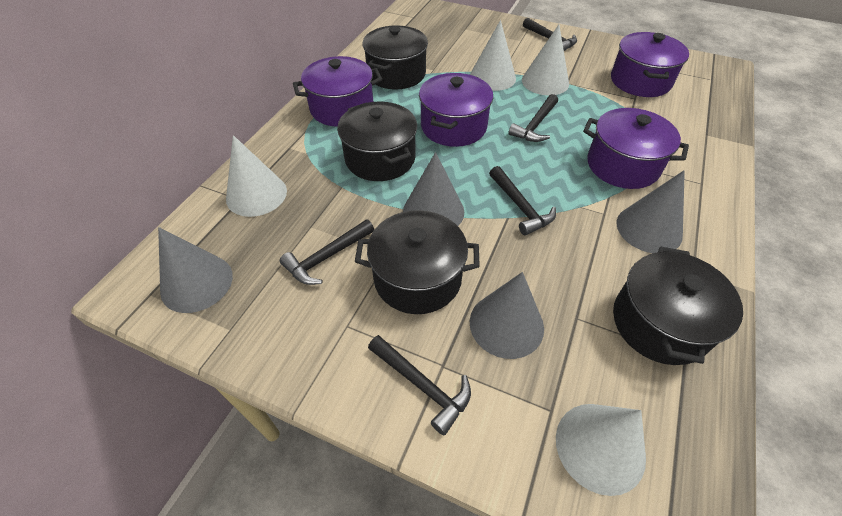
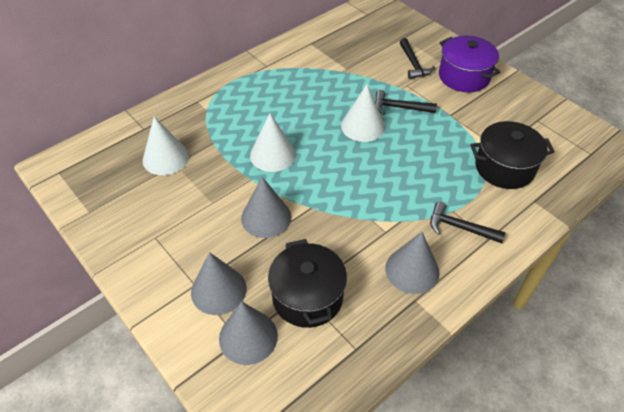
black hammer: [280,219,374,285] [368,335,471,435] [489,166,556,236] [508,94,558,142] [523,18,577,51] = 5 -> [375,90,437,115] [400,38,435,79] [430,202,506,243] = 3
black pot: [337,102,417,181] [355,210,480,314] [362,25,428,89] [613,246,743,365] = 4 -> [268,239,347,328] [470,121,555,189] = 2
purple pot: [293,56,382,127] [419,73,493,147] [583,108,689,189] [611,32,689,97] = 4 -> [439,36,500,92] = 1
white cone: [226,135,287,217] [470,20,516,91] [522,25,569,95] [556,404,646,496] = 4 -> [143,116,189,175] [250,113,296,172] [341,84,385,142] = 3

